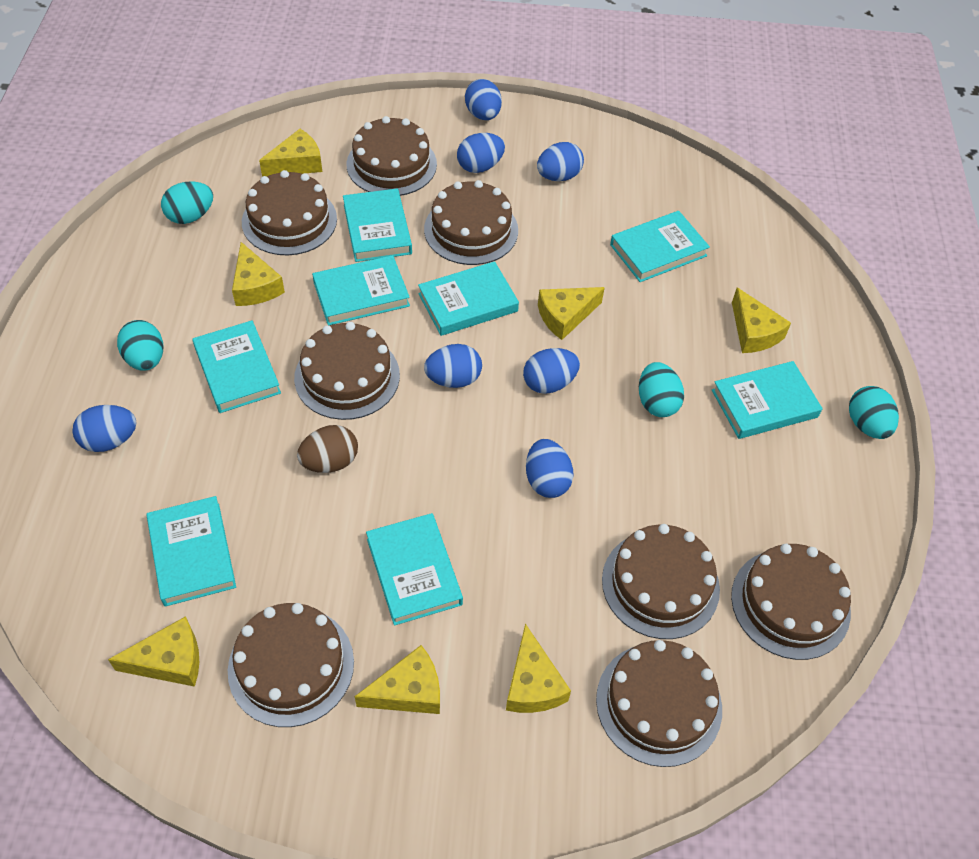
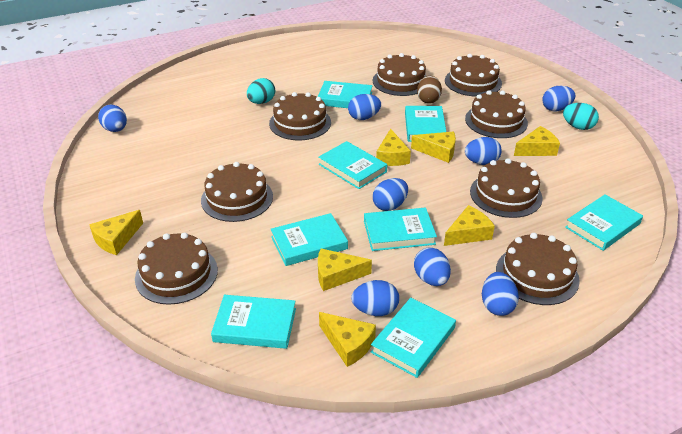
blue egg: [72,405,137,452] [424,344,482,388] [457,133,505,173] [465,79,502,120] [523,348,580,394] [526,439,573,498] [537,142,584,181] = 7 -> [98,104,127,132] [348,94,381,120] [351,280,399,316] [373,178,408,211] [414,247,451,286] [465,137,502,165] [482,272,519,316] [542,86,575,111] = 8
turquoise egg: [117,320,163,371] [161,181,213,224] [639,362,684,417] [849,386,899,439] = 4 -> [247,78,275,104] [563,103,599,130] = 2

